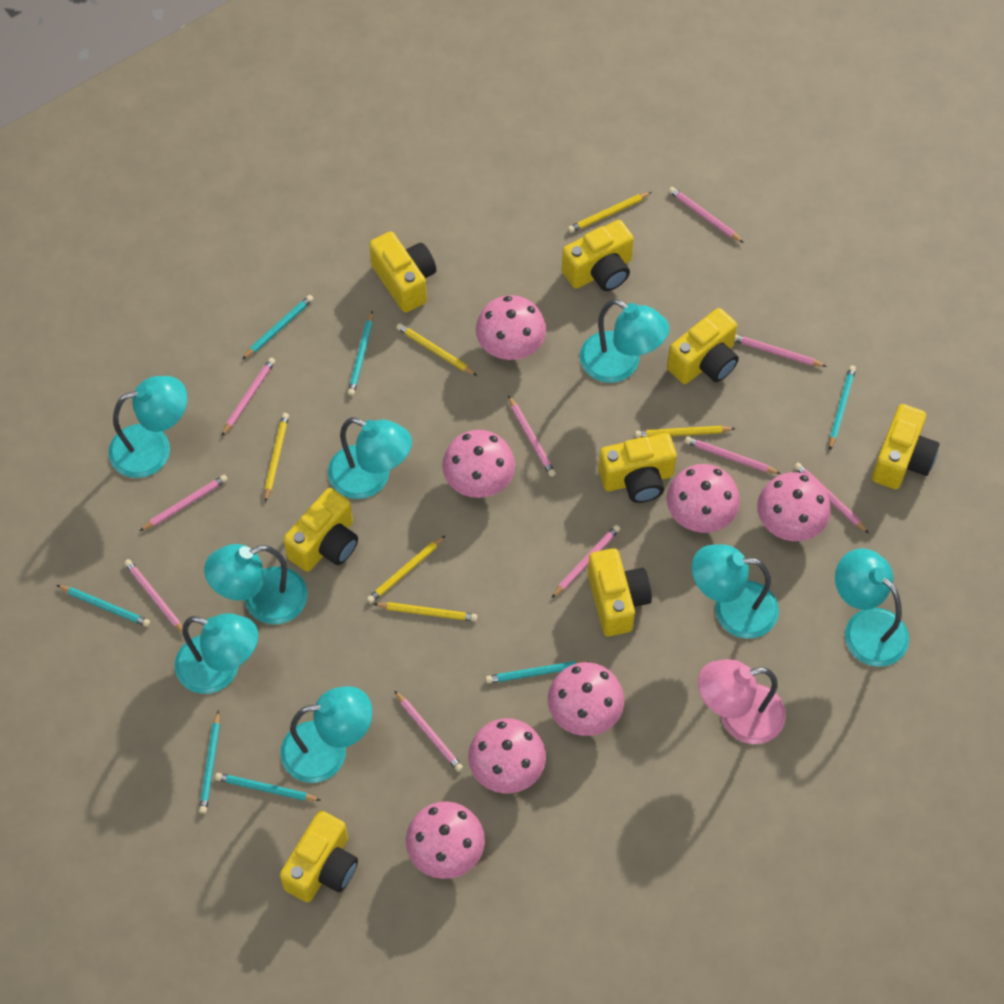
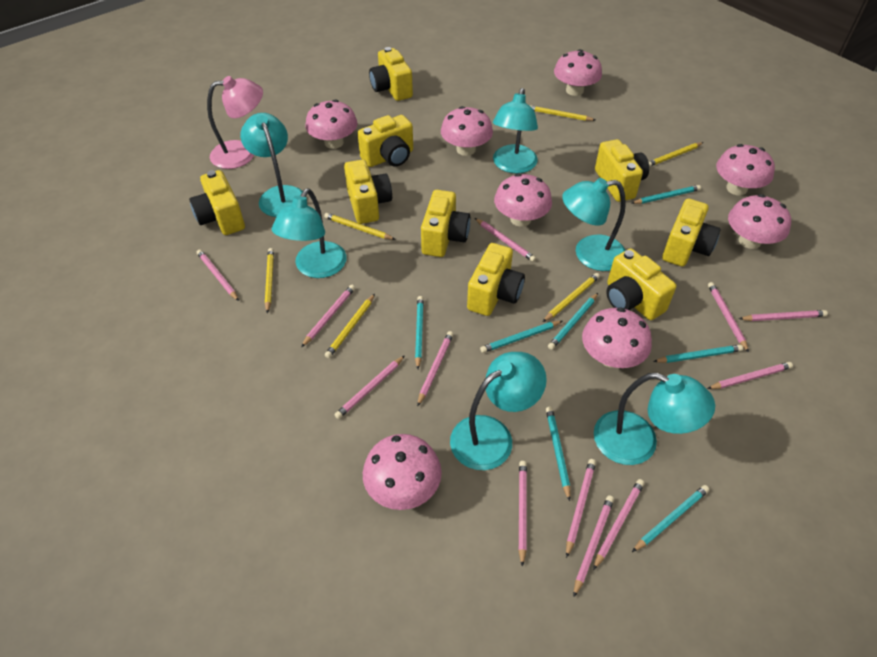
pink mushroom: [406,801,485,879] [442,430,515,498] [468,718,546,793] [476,295,546,360] [548,662,624,736] [666,464,740,533] [757,472,831,541] = 7 -> [305,100,357,149] [363,434,442,510] [441,106,493,156] [494,173,552,227] [554,49,602,96] [582,308,652,368] [716,144,775,196] [728,194,791,249] = 8
pink pencil: [124,559,183,633] [140,475,228,531] [222,357,275,436] [395,691,463,772] [508,395,556,477] [552,525,620,598] [669,187,744,243] [685,437,781,474] [734,334,827,367] [794,463,869,533] = 10 -> [197,249,239,301] [301,285,355,347] [335,355,405,419] [417,331,454,407] [475,218,536,262] [519,461,527,567] [566,459,596,558] [574,495,614,597] [593,479,644,570] [707,362,793,389] [708,282,749,353] [739,310,828,321] = 12
turquoise lamp: [108,376,187,478] [175,613,258,694] [204,544,308,624] [280,686,372,783] [328,417,412,499] [580,299,669,383] [692,544,779,639] [835,548,909,667] = 8 -> [240,113,303,217] [272,188,347,278] [450,352,547,470] [493,88,538,174] [562,178,626,271] [594,373,715,465] = 6
yellow camera: [280,810,358,902] [283,488,358,572] [369,231,436,313] [562,220,634,291] [588,548,652,636] [599,433,677,503] [667,308,739,384] [872,404,940,489] = 8 -> [189,170,245,235] [344,159,392,224] [358,115,413,167] [369,47,413,101] [421,190,470,257] [467,243,525,316] [595,139,649,202] [606,248,676,320] [662,199,721,267] = 9

